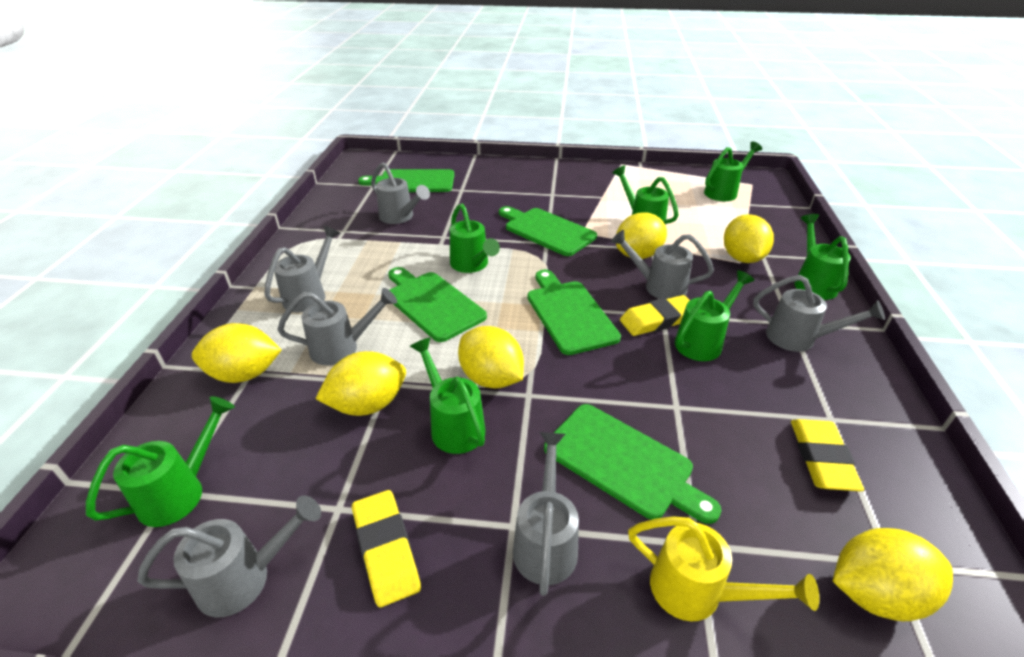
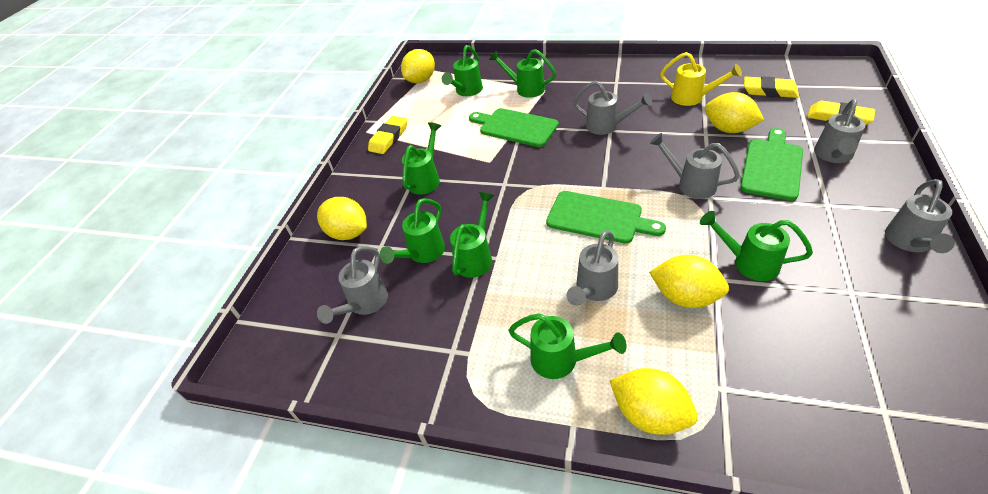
green cutting board: [358,169,454,192] [388,267,487,342] [499,206,597,256] [528,270,621,355] [544,404,721,524] = 5 -> [469,108,559,147] [546,191,666,244] [740,128,803,201] = 3
grey watering can: [137,495,321,617] [264,226,340,312] [278,288,397,365] [371,162,430,224] [513,432,579,596] [611,230,714,299] [753,275,885,352] = 7 -> [317,246,388,324] [567,230,618,306] [573,80,652,135] [650,133,740,199] [814,99,865,163] [885,179,955,253] = 6
yellow lemon: [192,323,282,383] [315,351,406,416] [458,326,524,389] [616,213,667,259] [724,214,774,263] [833,528,953,621] = 6 -> [317,197,367,240] [401,49,435,83] [610,368,698,435] [649,255,729,308] [705,92,764,133] = 5

